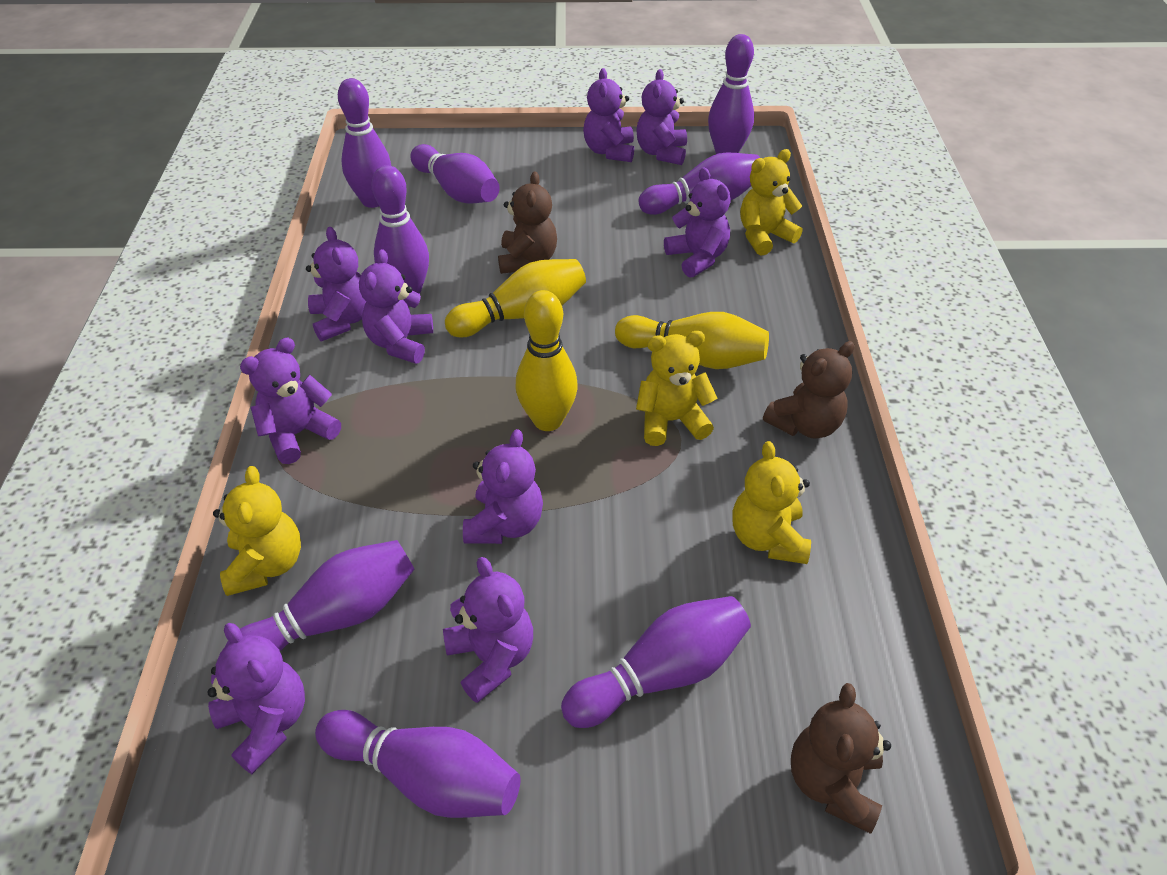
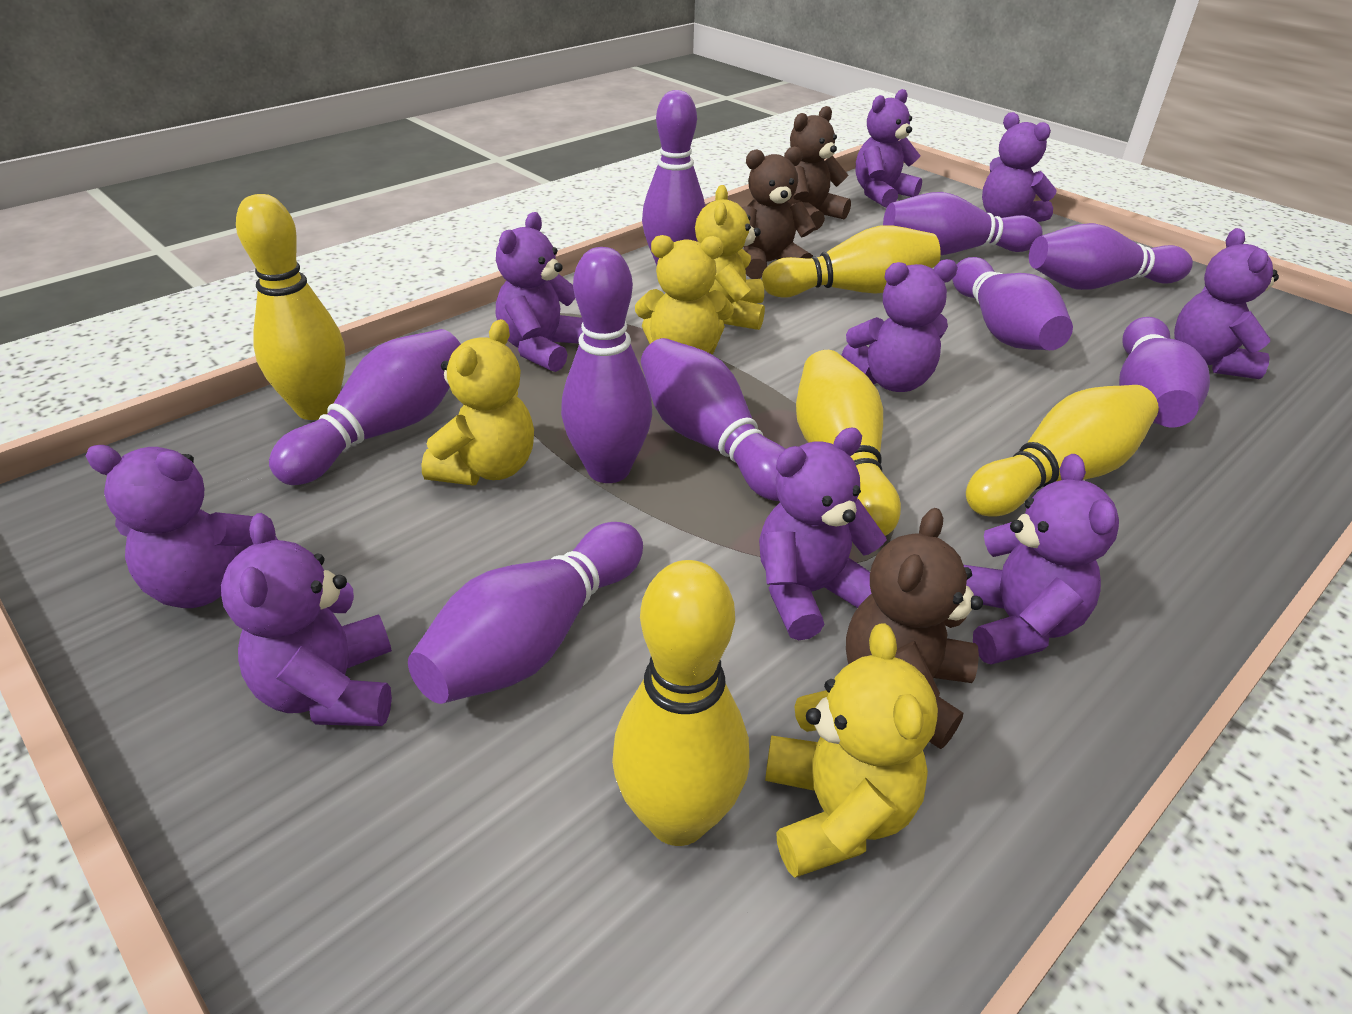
purple bowling pin: [225,540,415,651] [315,710,521,818] [338,78,391,208] [372,165,429,294] [410,144,500,203] [561,596,751,728] [639,152,760,215] [708,34,754,154] = 8 -> [269,329,461,485] [408,522,643,704] [561,247,652,483] [641,338,785,501] [642,90,705,266] [883,192,1043,255] [952,257,1073,350] [1029,223,1193,290] [1119,317,1210,428] = 9
yellow bowling pin: [445,259,586,337] [515,290,578,431] [615,312,769,369] = 3 -> [236,194,346,420] [612,560,750,846] [762,226,941,298] [796,350,901,536] [966,385,1159,516] = 5

